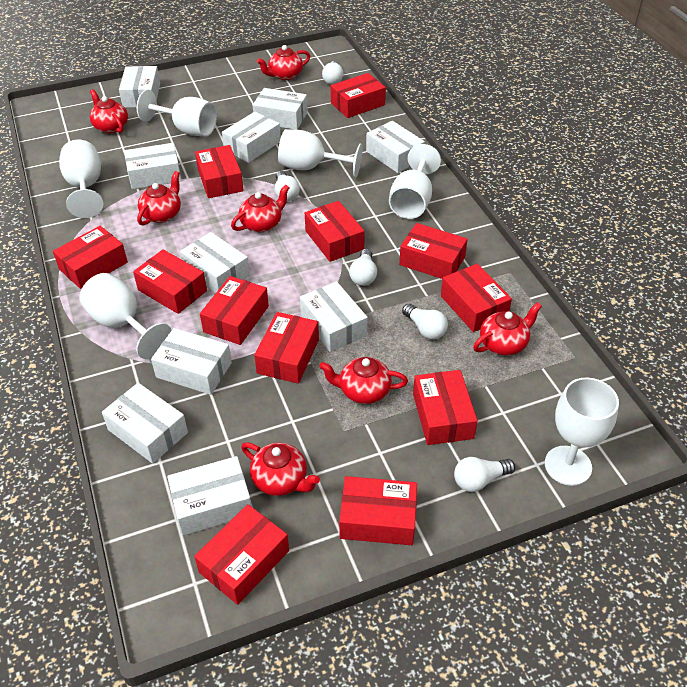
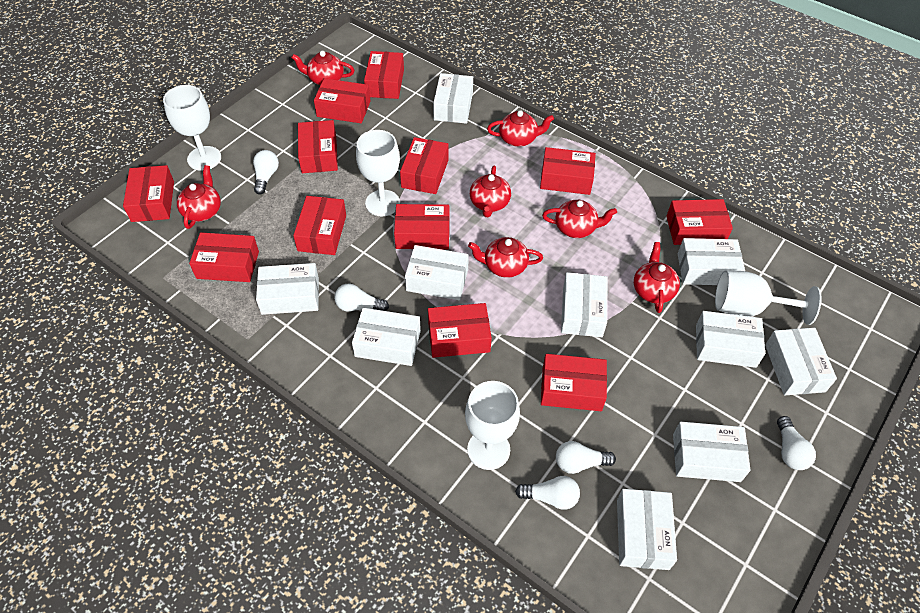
white goblet: [59,140,103,218] [79,273,172,359] [137,90,217,136] [278,129,363,178] [389,144,441,219] [545,378,619,486] = 6 -> [163,85,221,171] [356,130,400,216] [465,381,520,470] [715,270,821,325] = 4

